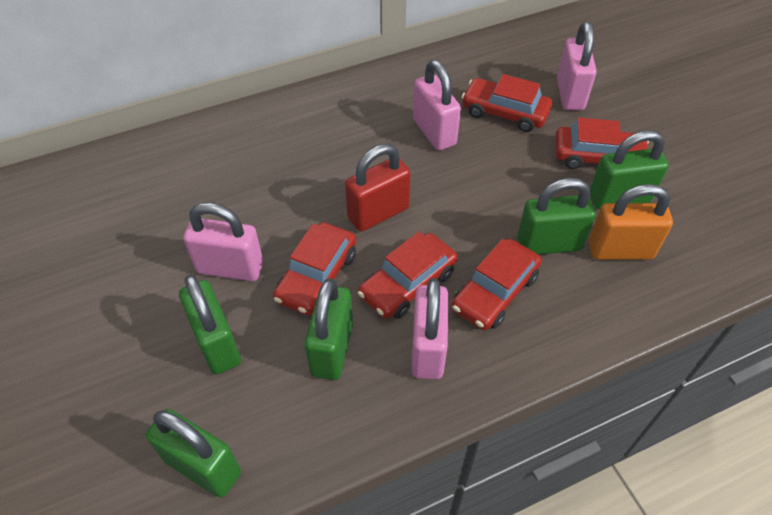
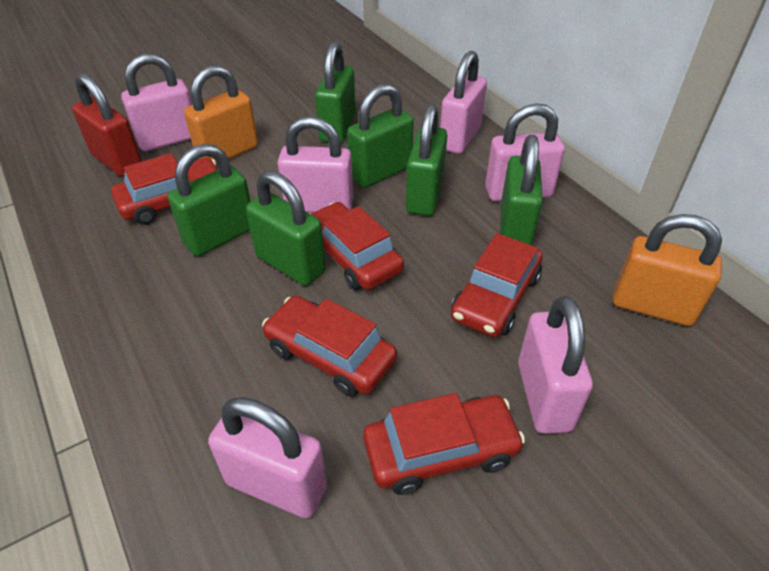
green padlock: [145,409,241,497] [179,274,241,374] [304,279,353,380] [517,178,596,255] [590,130,669,209] = 5 -> [168,144,251,256] [246,171,326,286] [315,42,356,143] [347,83,414,188] [406,104,447,216] [500,135,543,245] = 6
orange padlock: [589,184,673,260] = 1 -> [184,65,258,165] [613,214,722,326] = 2
pink padlock: [183,203,263,281] [412,278,448,379] [413,60,461,151] [557,22,597,110] = 4 -> [121,53,192,151] [208,397,327,518] [278,116,354,213] [440,51,487,154] [485,103,565,201] [518,296,593,434] = 6

